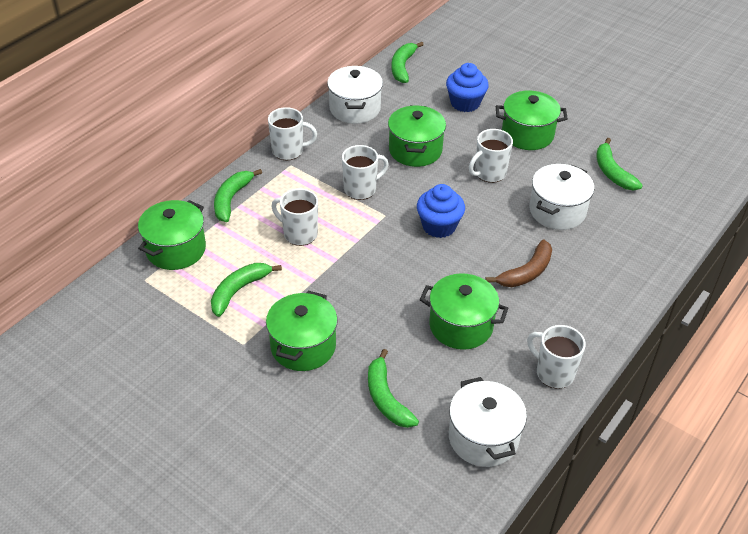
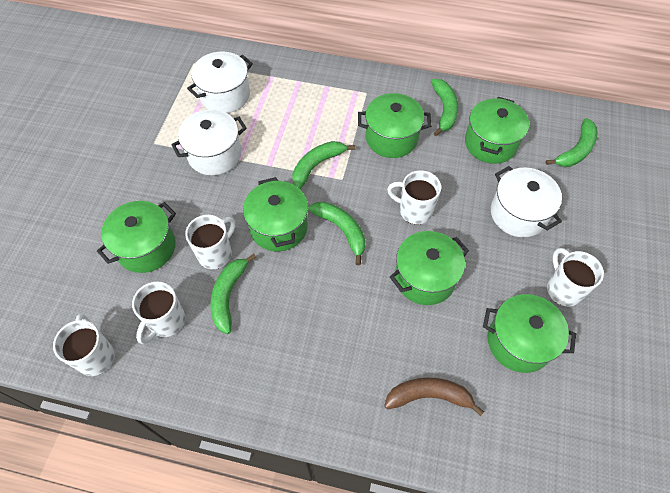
blue cupcake: [417,184,465,238] [446,63,489,112] = 2 -> none = 0
green pot: [138,200,206,270] [266,291,338,371] [388,105,446,167] [420,273,508,350] [496,91,568,150] = 5 -> [97,201,176,273] [243,177,308,252] [358,93,431,158] [390,231,469,305] [465,97,529,164] [483,294,576,373] = 6

